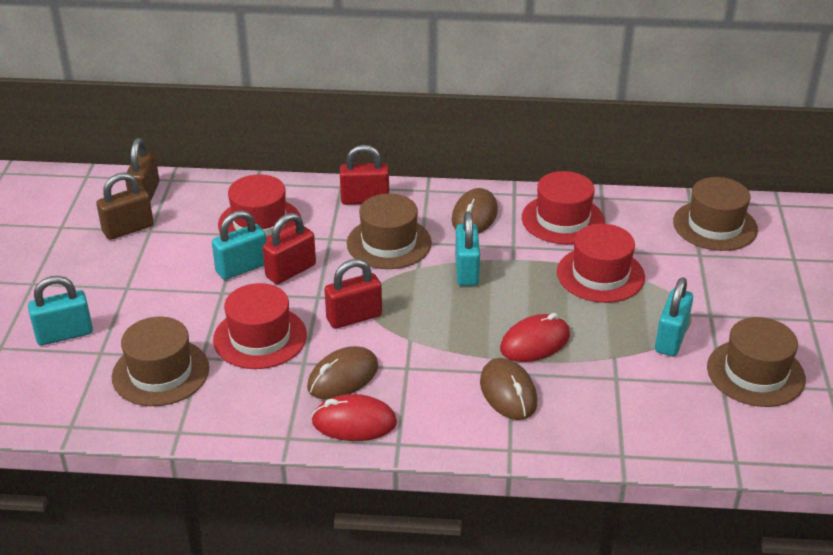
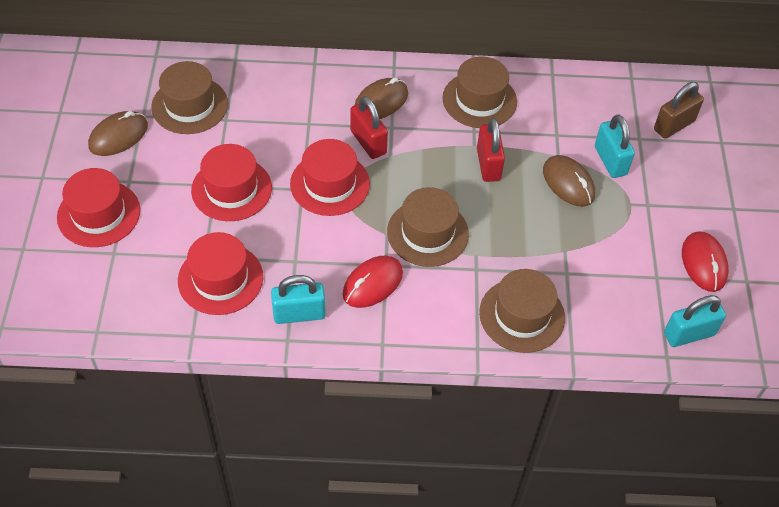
brown padlock: [96,172,154,240] [125,138,159,202] = 2 -> [654,82,704,139] = 1
red padlock: [263,213,316,284] [325,259,382,329] [340,145,389,205] = 3 -> [350,96,388,159] [477,118,505,182] = 2
turquoise padlock: [28,276,93,346] [212,210,267,280] [455,211,480,286] [655,277,693,356] = 4 -> [271,275,326,324] [595,114,635,178] [664,295,726,347] = 3

